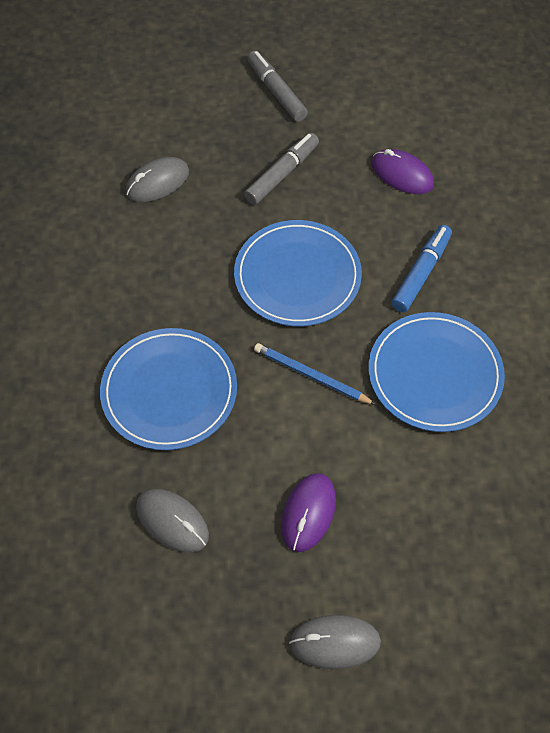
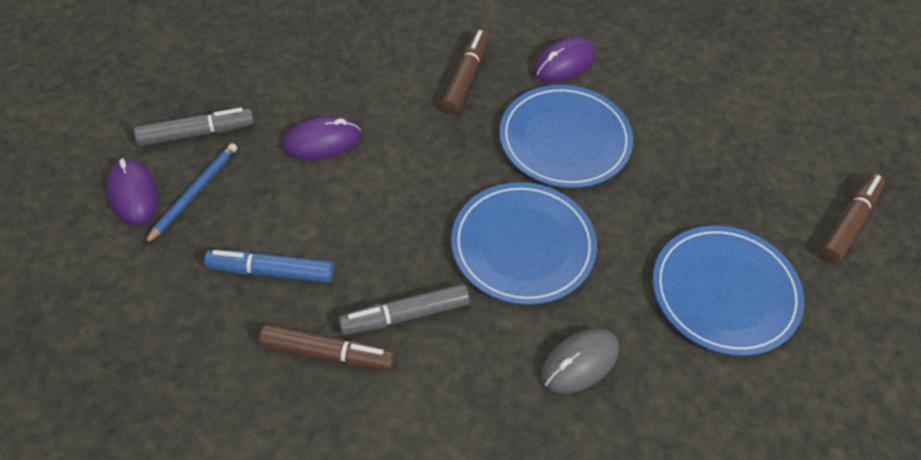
brown marker: none = 0 -> [259,324,395,370] [441,29,489,114] [821,173,885,263] = 3
grey mouse: [126,157,189,202] [136,489,209,552] [289,615,381,669] = 3 -> [541,329,619,394] = 1
purple mouse: [281,473,336,552] [371,149,434,194] = 2 -> [107,158,159,225] [283,116,361,160] [534,37,596,82] = 3

